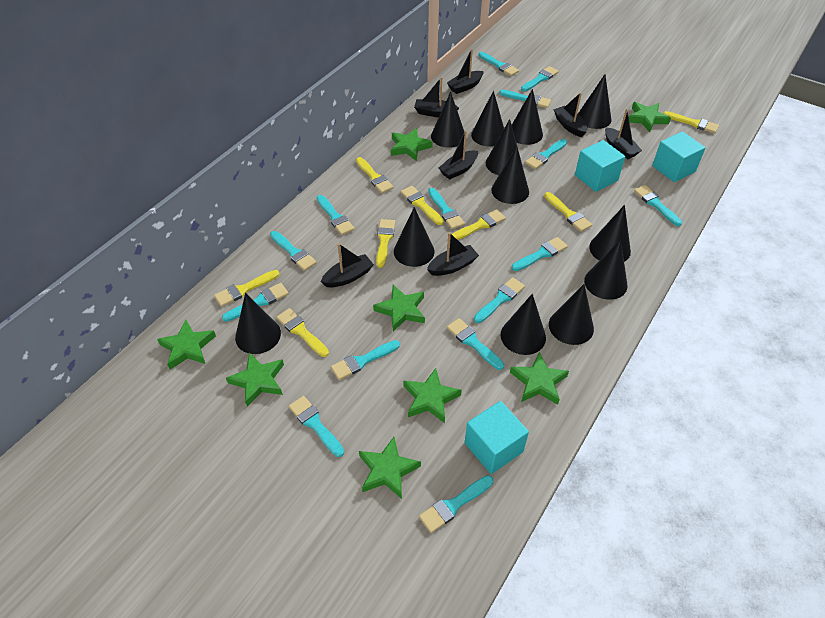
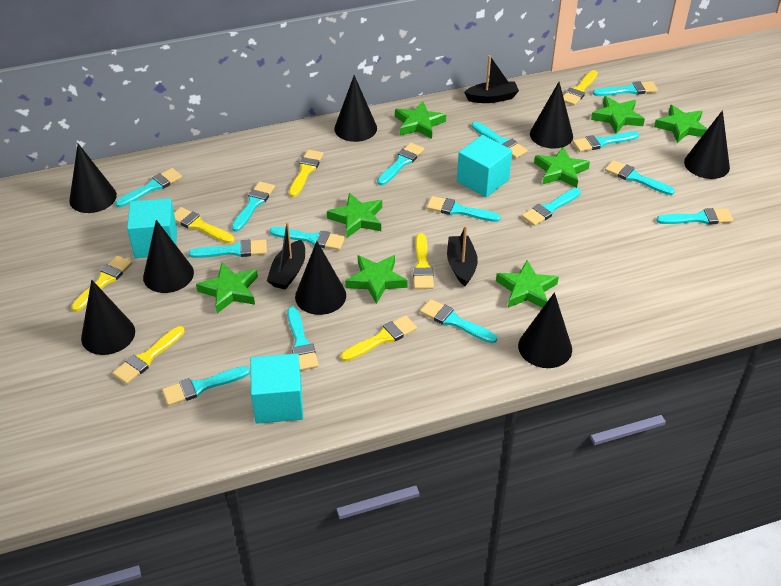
black boat: [321,243,374,287] [414,77,459,117] [427,232,479,276] [439,130,478,180] [447,49,484,94] [553,92,587,137] [605,109,642,159] = 7 -> [267,222,305,290] [447,225,478,286] [464,55,519,103] = 3
black cone: [235,293,281,354] [394,207,434,267] [431,92,464,148] [471,91,504,147] [486,119,521,175] [491,146,529,204] [501,294,546,355] [512,89,543,145] [549,284,594,345] [578,74,611,129] [584,239,628,300] [589,205,631,262] = 12 -> [69,144,117,213] [81,280,135,355] [143,220,194,293] [295,241,346,315] [334,75,377,142] [518,292,572,368] [530,82,573,148] [684,110,730,179] = 8
yellow brush: [214,270,280,307] [276,308,329,357] [356,157,394,193] [376,219,395,268] [400,186,444,225] [450,209,506,240] [544,192,592,232] [663,111,719,133] = 8 -> [71,255,132,312] [113,326,185,384] [174,207,234,244] [289,150,324,197] [341,315,417,361] [413,233,434,289] [563,70,598,106] = 7

